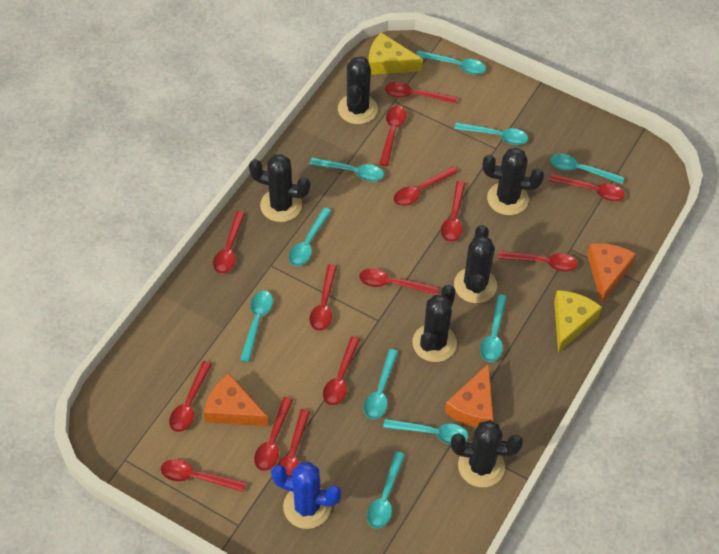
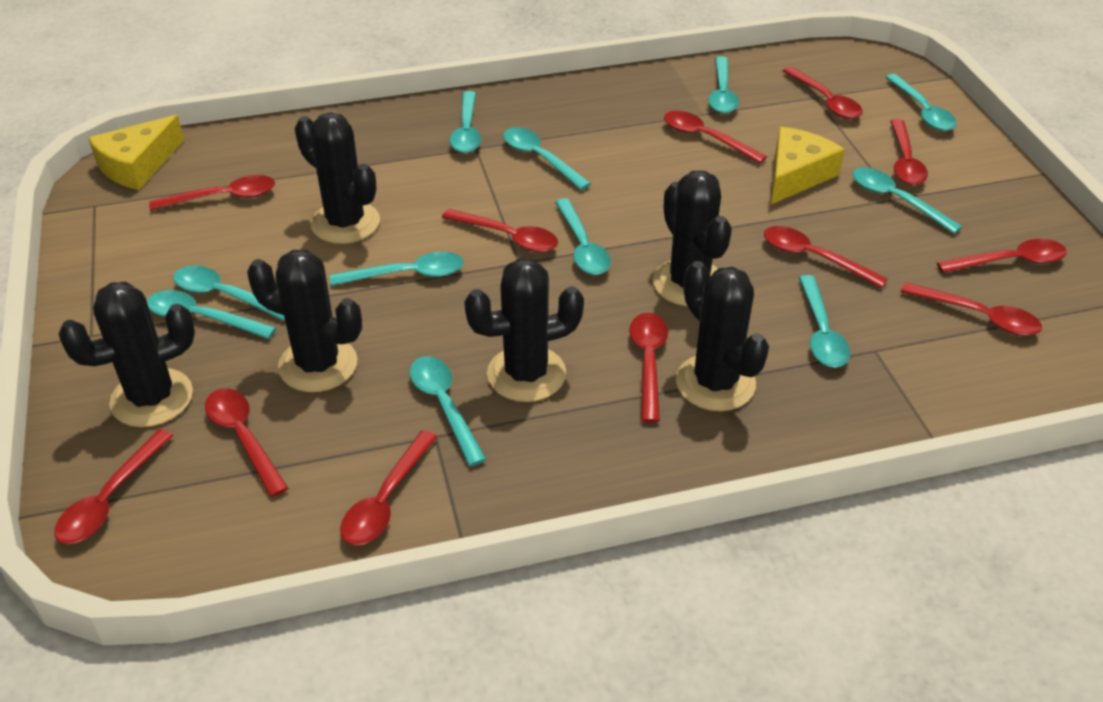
blue cactus: [271,462,341,529] = 1 -> none = 0
orange cheese: [204,373,268,426] [445,363,493,427] [587,243,636,304] = 3 -> none = 0
red spoon: [161,459,246,492] [169,361,212,432] [213,211,245,274] [254,397,293,471] [277,409,310,476] [310,264,337,331] [323,336,360,406] [359,268,439,295] [379,106,407,166] [385,82,457,104] [394,166,458,206] [441,181,466,242] [498,251,577,272] [549,174,625,201] = 14 -> [54,429,173,544] [149,175,275,210] [205,388,288,497] [340,430,437,545] [442,209,558,252] [629,313,668,423] [664,111,767,164] [764,226,888,288] [783,67,863,119] [890,119,928,185] [901,282,1042,336] [937,239,1067,273] = 12
turquoise spoon: [240,291,273,362] [288,207,331,266] [310,158,384,182] [364,349,398,420] [367,451,405,529] [383,419,468,445] [416,50,486,75] [454,122,528,145] [480,294,507,362] [550,154,624,184] = 10 -> [147,290,276,339] [173,265,285,321] [330,252,464,286] [410,356,486,466] [449,91,482,153] [503,127,591,190] [555,198,611,275] [708,56,739,114] [799,275,850,367] [853,167,962,234] [885,74,957,131] = 11

